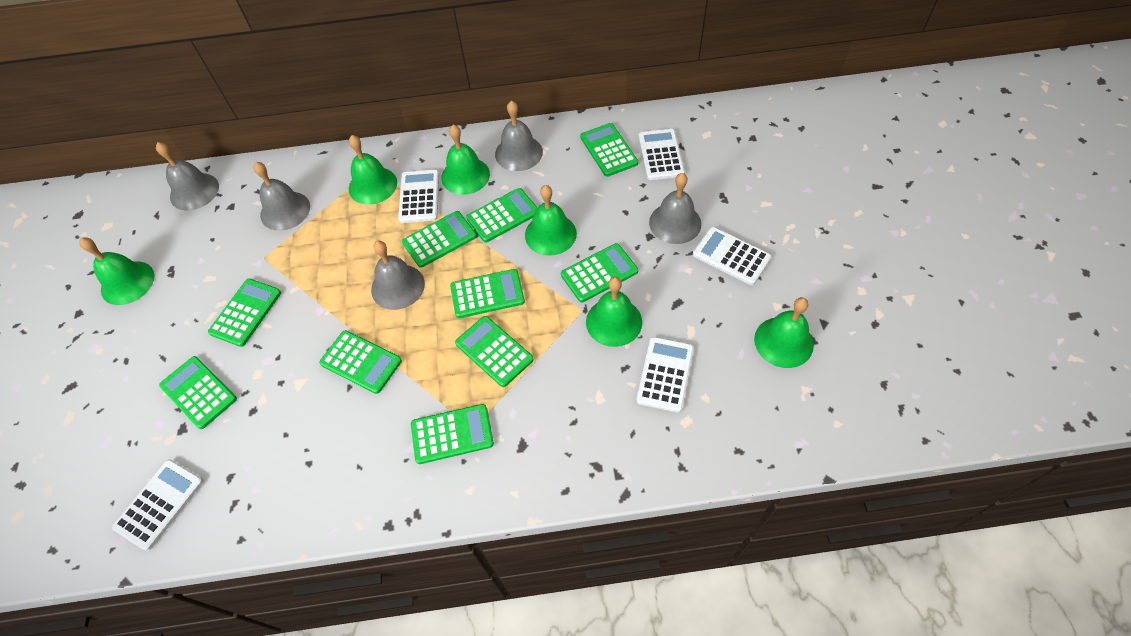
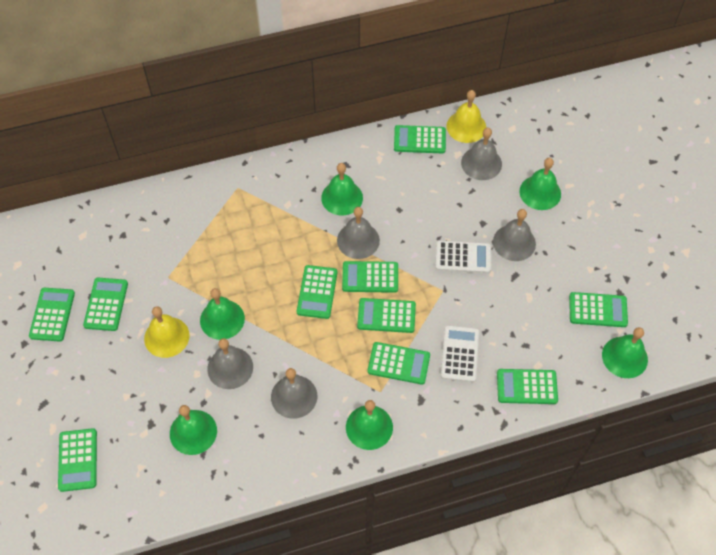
white calculator: [112,459,204,551] [398,170,439,223] [636,337,694,413] [638,129,685,180] [693,227,771,285] = 5 -> [436,241,491,273] [441,325,479,382] = 2
yellow bell: none = 0 -> [144,306,190,358] [446,90,486,143] = 2

